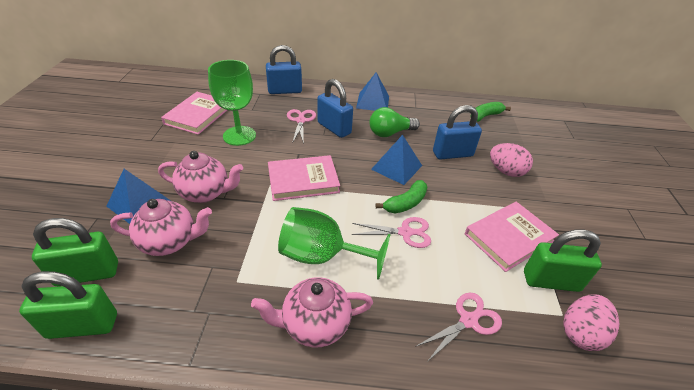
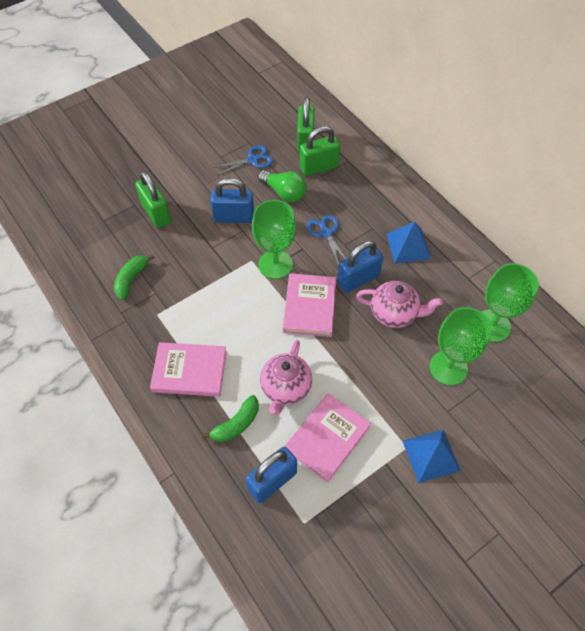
blue pyramid: [106,169,171,224] [356,72,389,111] [371,135,422,185] = 3 -> [386,222,431,264] [403,430,461,483] = 2
blue scissors: none = 0 -> [212,145,273,176] [307,215,346,266] = 2
green goblet: [208,60,256,146] [278,207,391,280] = 2 -> [252,200,296,279] [430,307,492,385] [481,263,539,342] = 3
pink egg: [490,143,533,177] [563,294,620,351] = 2 -> none = 0
pink scissors: [287,109,316,144] [352,217,431,248] [415,293,502,362] = 3 -> none = 0
pink teapot: [110,199,212,256] [158,151,243,203] [251,277,373,348] = 3 -> [260,340,312,415] [356,281,443,328] = 2

